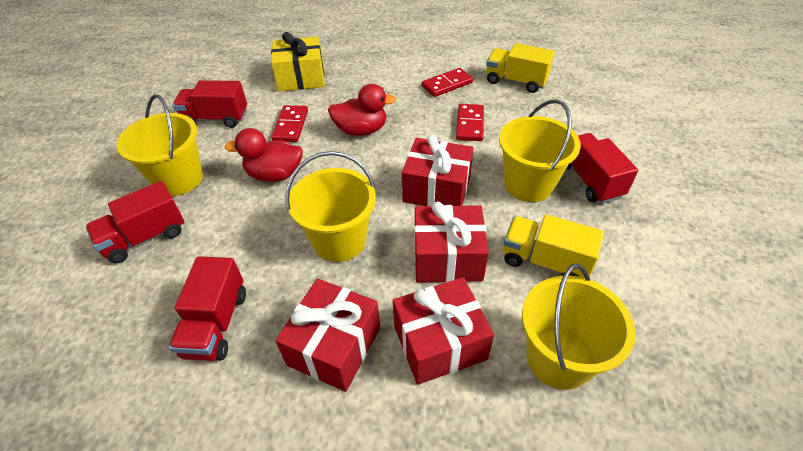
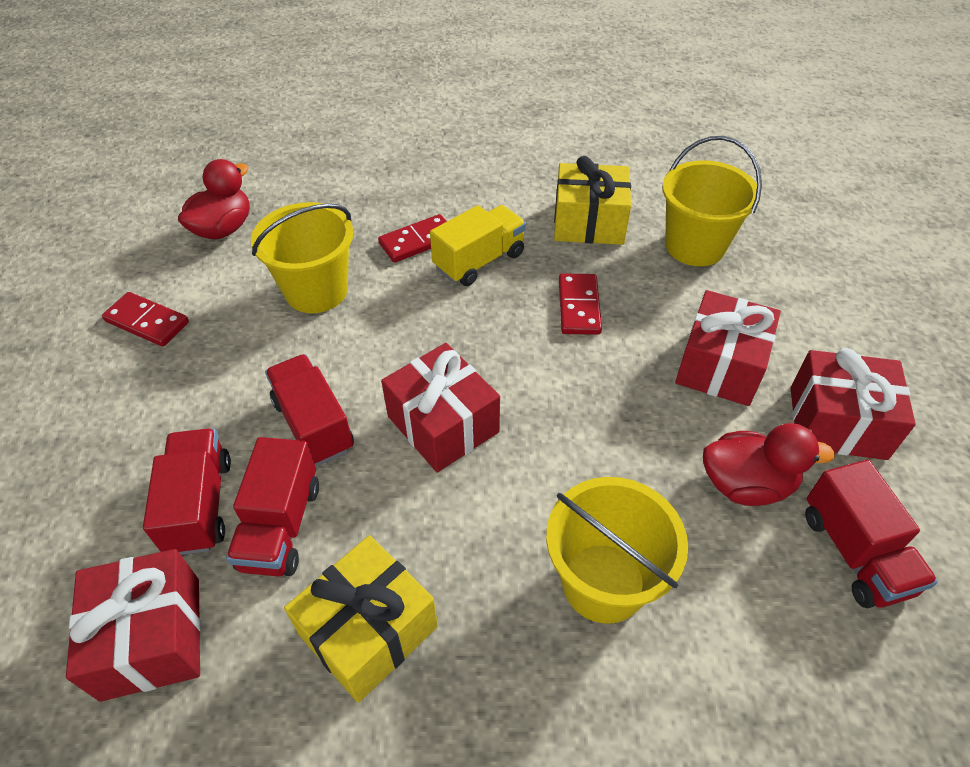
yellow bucket: [116,94,203,196] [285,151,376,262] [499,99,581,202] [522,263,636,390] = 4 -> [251,202,353,313] [546,477,688,624] [662,136,762,266] = 3
yellow gift: [271,32,324,91] = 1 -> [284,535,438,703] [554,156,631,245] = 2
yellow truck: [486,43,555,93] [503,214,604,278] = 2 -> [430,205,526,286] = 1

